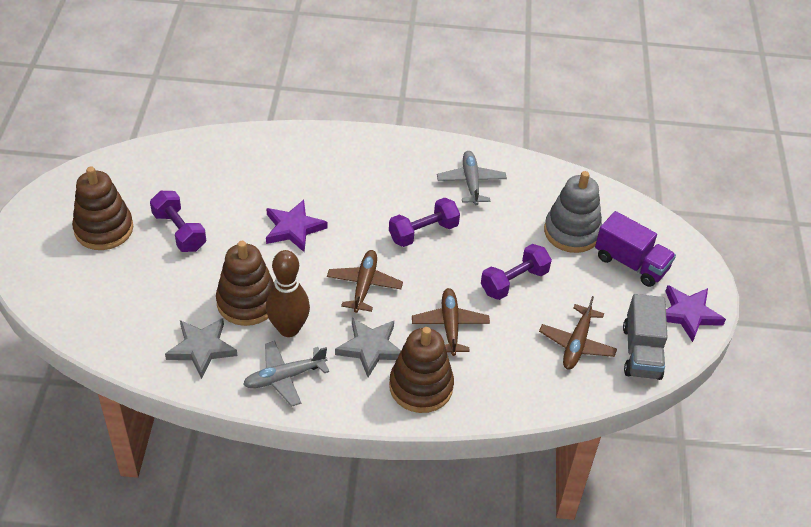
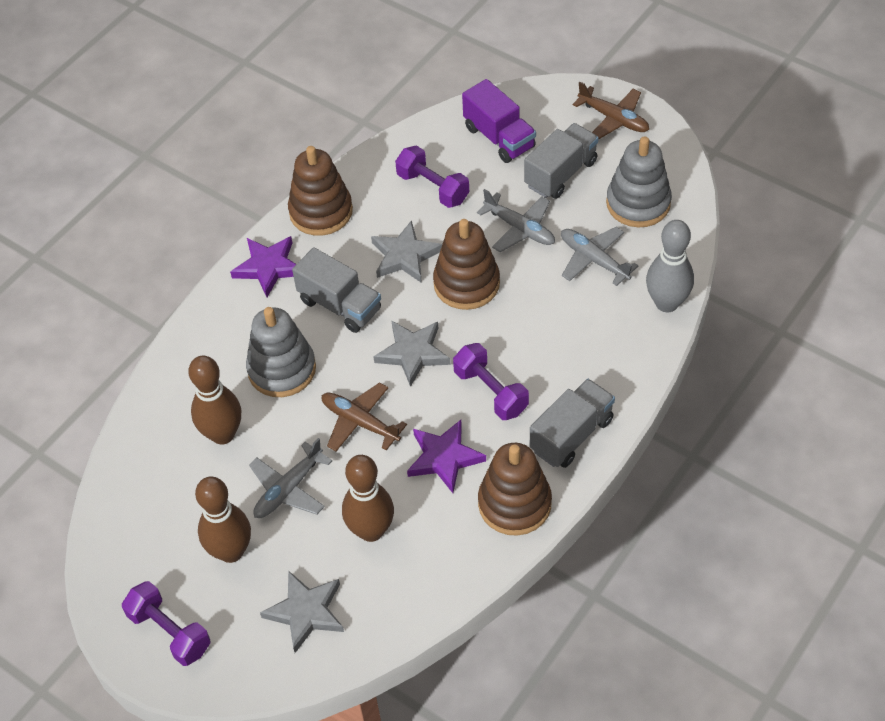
brown bowling pin: [266,250,310,337] = 1 -> [188,356,241,445] [195,476,251,563] [342,455,394,542] = 3
brown plane: [327,250,403,313] [412,288,490,356] [539,296,617,370] = 3 -> [322,382,407,451] [573,82,649,140] = 2
grey bowling pin: none = 0 -> [646,220,694,312] = 1
grey plane: [243,341,329,407] [437,151,507,205] = 2 -> [249,438,332,518] [477,189,555,252] [561,227,639,286] = 3
grey stacking toy: [544,171,602,253] = 1 -> [246,307,316,397] [606,136,672,227] = 2
grey star: [165,318,237,379] [335,318,401,377] = 2 -> [260,571,344,653] [371,220,442,283] [373,320,451,387] = 3
grey truck: [623,294,668,380] = 1 -> [292,247,381,333] [524,123,598,199] [530,379,615,468] = 3

